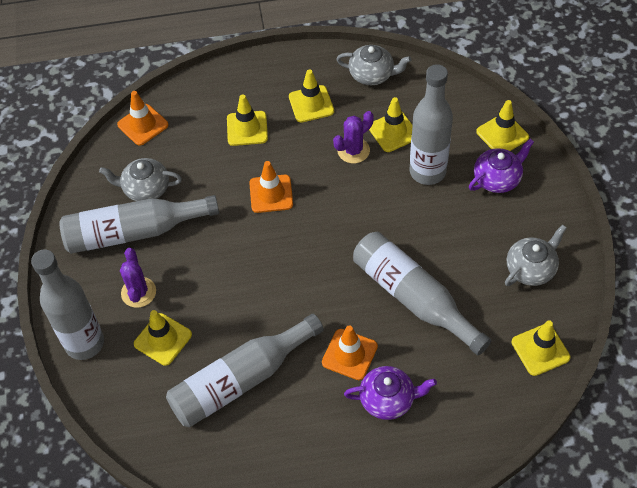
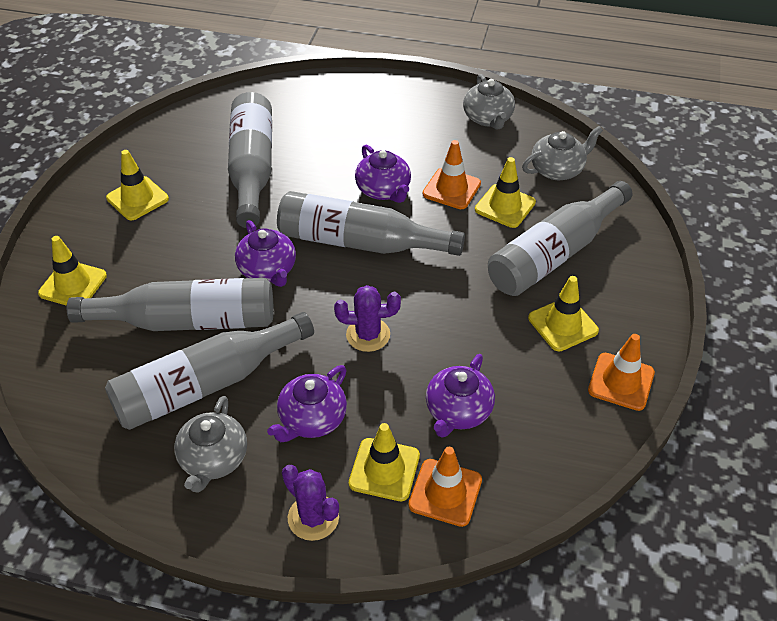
purple teapot: [344,366,437,420] [469,138,534,193] = 2 -> [235,220,296,287] [267,365,347,442] [355,145,411,203] [426,354,495,437] = 4
yellow traffic cone: [134,310,192,366] [227,94,268,146] [289,69,334,123] [369,97,412,152] [476,100,529,151] [512,320,570,376] = 6 -> [38,236,107,306] [106,150,169,220] [349,423,420,501] [475,157,536,228] [528,276,599,351] = 5

